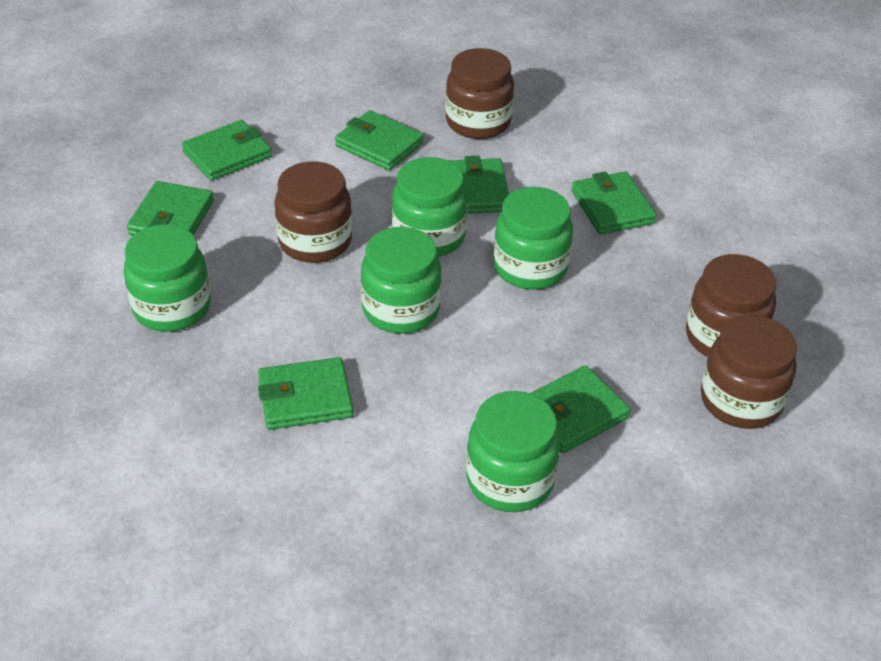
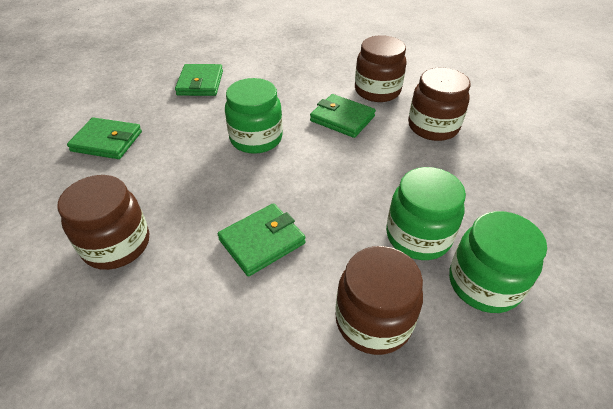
green jar: [123,224,211,332] [361,227,441,334] [392,157,467,257] [466,391,560,512] [494,187,573,290] = 5 -> [225,78,283,154] [386,167,466,260] [449,211,547,313] = 3
green wallet: [127,181,214,236] [182,120,272,181] [258,357,354,430] [335,110,424,170] [448,156,509,214] [530,365,631,453] [572,171,656,234] = 7 -> [67,117,142,159] [175,64,223,96] [218,203,306,276] [310,94,376,138] = 4

